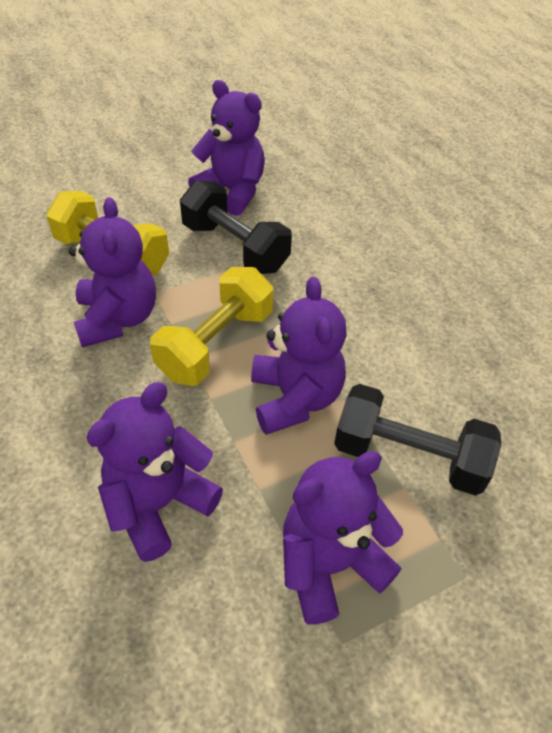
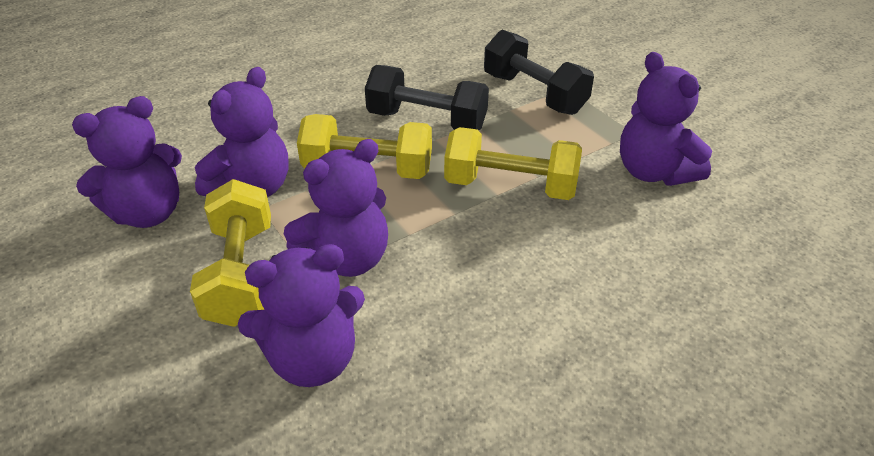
yellow dumbbell: [46,191,169,276] [150,267,273,386] = 2 -> [190,179,271,327] [297,114,432,179] [444,127,582,200] = 3

